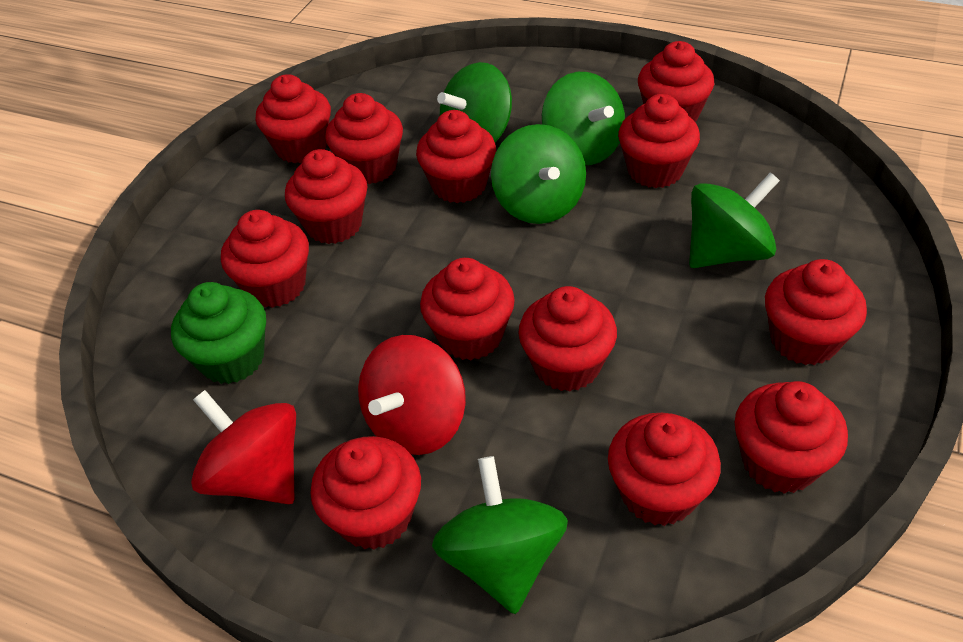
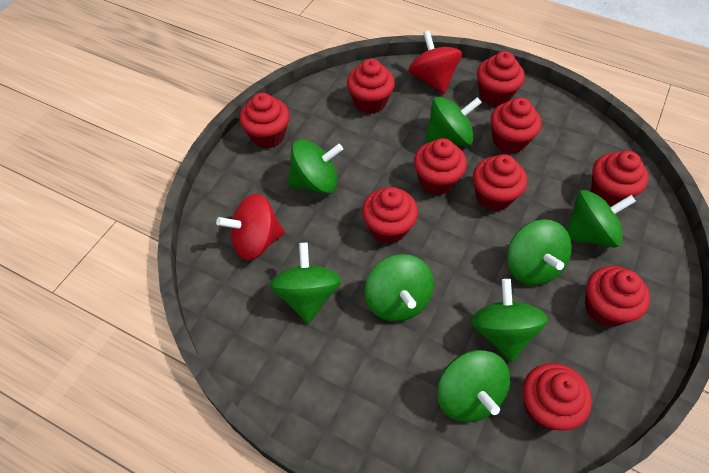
green cupcake: [171,282,266,384] = 1 -> none = 0
green spinning top: [432,456,568,614] [437,62,512,142] [491,124,586,224] [542,72,625,165] [689,173,780,268] = 5 -> [270,243,341,324] [288,139,343,194] [365,254,434,322] [425,97,482,146] [437,350,510,422] [471,279,548,363] [507,219,572,285] [567,190,636,248] = 8
red cupcake: [221,210,309,308] [256,74,331,163] [285,149,367,244] [310,436,421,550] [325,93,403,184] [416,110,496,203] [420,258,515,360] [518,286,617,392] [608,413,721,526] [618,94,700,188] [638,41,714,122] [734,381,848,494] [765,259,867,365] = 13 -> [240,93,290,149] [347,59,395,114] [362,187,418,244] [414,138,467,195] [473,154,527,211] [477,51,525,106] [490,98,541,154] [523,363,592,431] [585,266,650,327] [591,150,649,207] = 10

